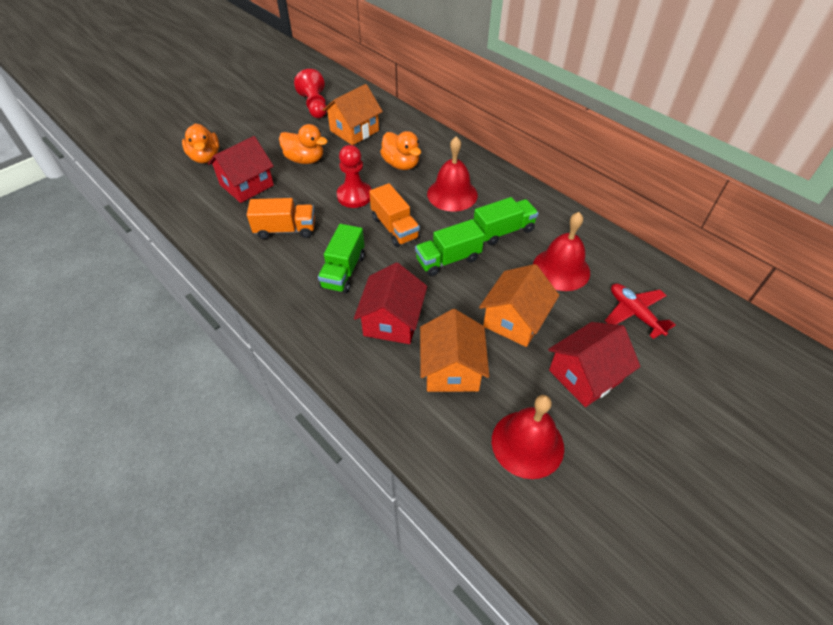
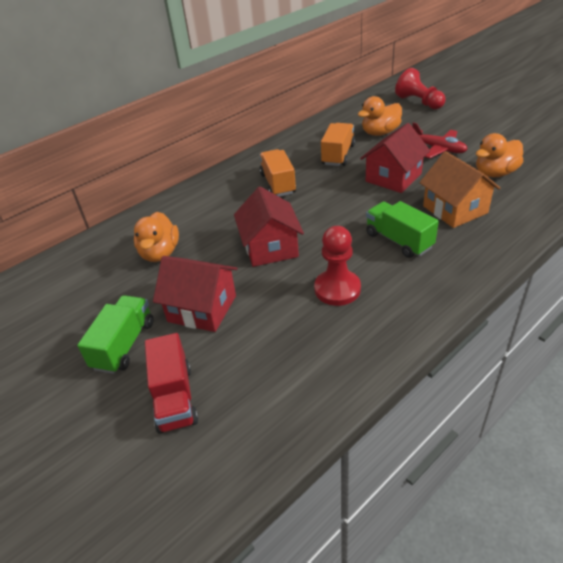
green truck: [318,224,365,293] [415,219,484,276] [474,197,538,246] = 3 -> [77,295,153,374] [366,201,439,258] = 2
orange house: [323,84,383,145] [420,309,489,392] [479,264,559,347] = 3 -> [420,151,501,228] = 1
red bell: [427,136,478,211] [492,395,564,479] [533,212,590,291] = 3 -> none = 0
red truck: none = 0 -> [145,333,199,434] = 1

